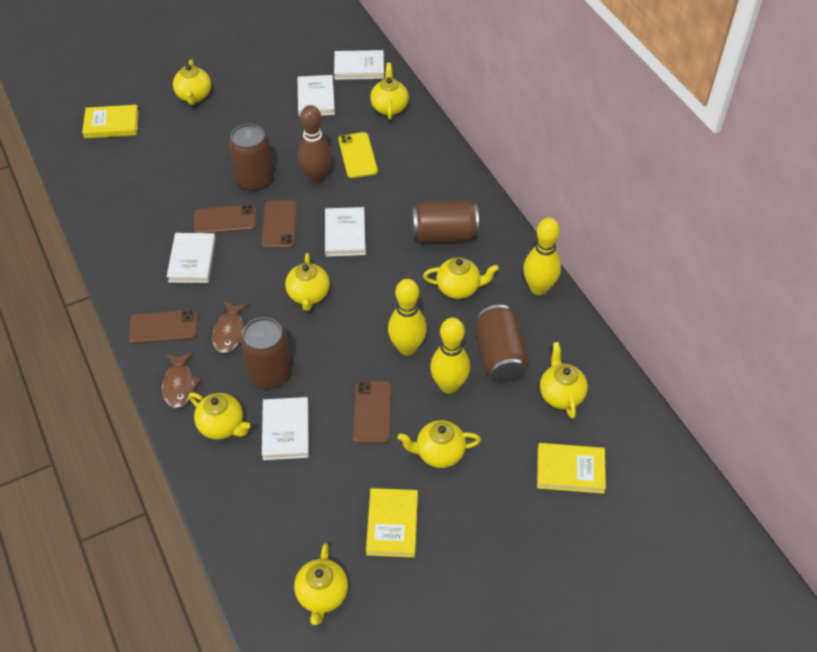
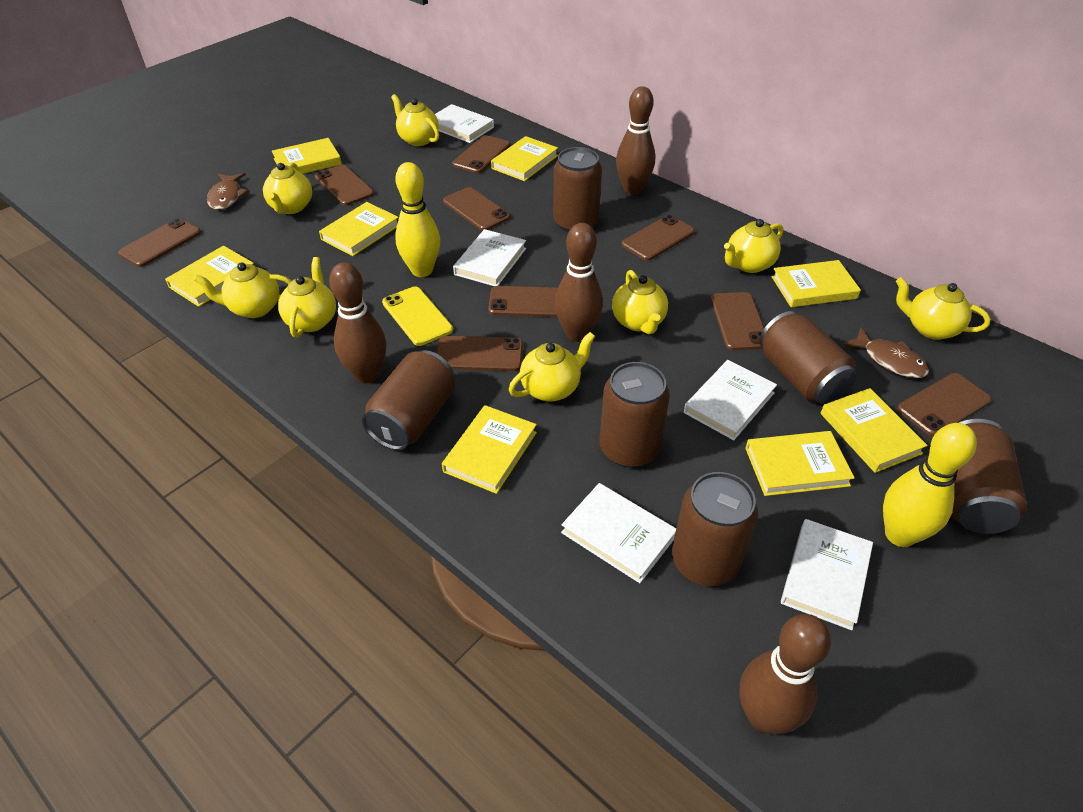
brown bowling pin: [298,105,332,184] = 1 -> [329,262,387,383] [555,223,603,342] [616,86,655,195] [740,614,831,734] = 4
brown can: [229,124,274,191] [241,317,291,388] [412,200,479,243] [476,305,529,382] = 4 -> [362,350,455,450] [553,147,602,232] [600,362,670,468] [672,472,758,586] [759,311,857,404] [951,419,1027,534] = 6
brown phone: [129,310,197,344] [193,205,256,233] [262,200,297,249] [352,381,392,443] = 4 -> [118,218,201,267] [315,164,374,206] [436,336,523,371] [443,187,510,231] [452,135,510,173] [488,286,558,317] [622,215,695,261] [711,292,764,350] [897,373,991,437] = 9
yellow book: [82,105,139,138] [366,488,418,557] [537,443,606,494] = 3 -> [165,246,254,307] [272,138,342,174] [319,202,399,256] [442,405,537,494] [491,136,558,181] [745,431,855,496] [772,260,861,307] [821,388,928,473] = 8
yellow bowling pin: [388,279,427,356] [430,317,470,394] [523,218,561,295] = 3 -> [395,162,440,277] [883,423,977,547] = 2

